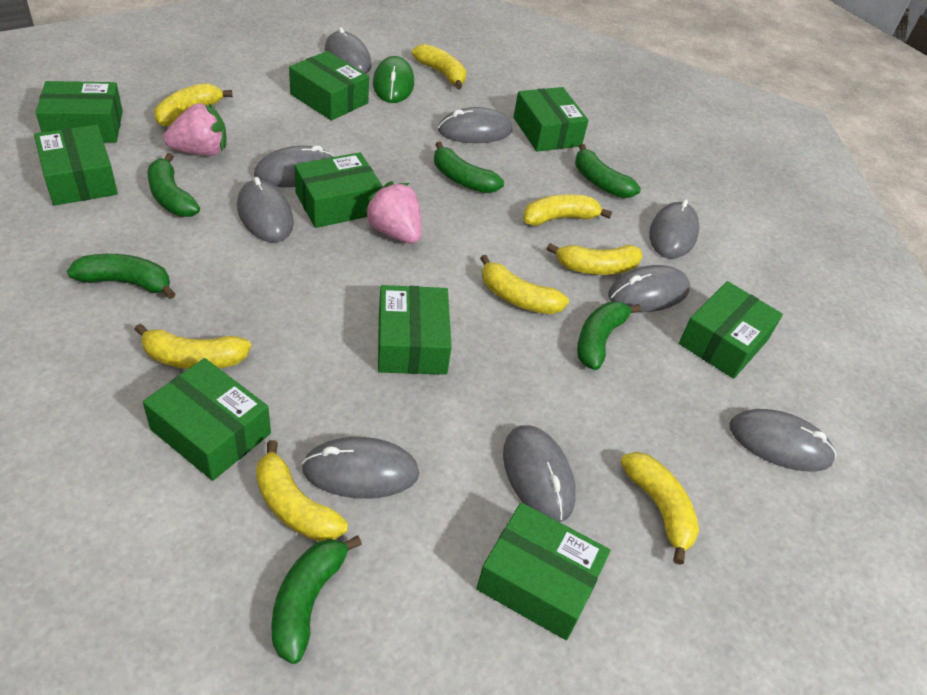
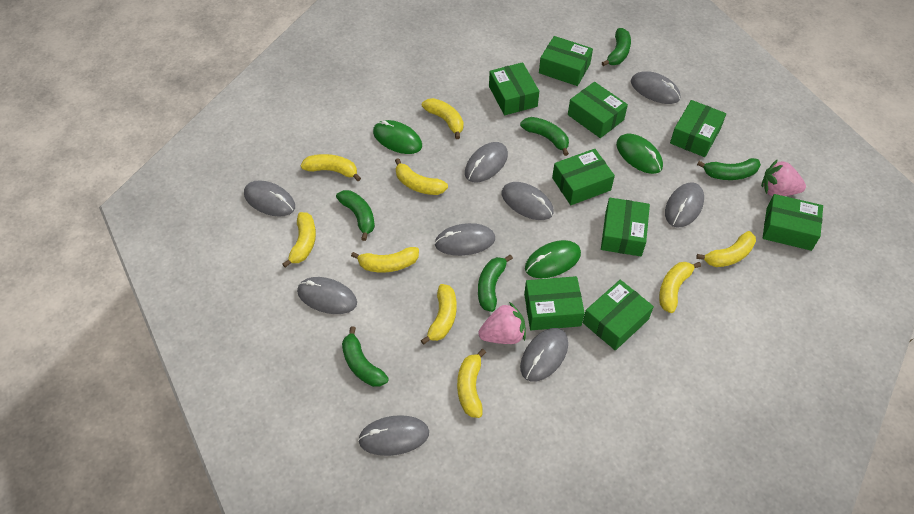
green mouse: [373,56,414,103] = 1 -> [373,120,422,154] [525,240,581,278] [616,134,663,174] = 3
yellow banana: [134,324,251,369] [154,83,233,127] [256,440,348,541] [412,44,467,89] [480,255,569,314] [523,194,612,226] [547,243,643,275] [621,452,699,565] = 8 -> [282,212,316,268] [301,154,361,181] [351,247,419,273] [395,158,448,195] [421,284,456,345] [422,98,464,139] [457,349,486,418] [659,262,701,313] [696,231,756,267] = 9

